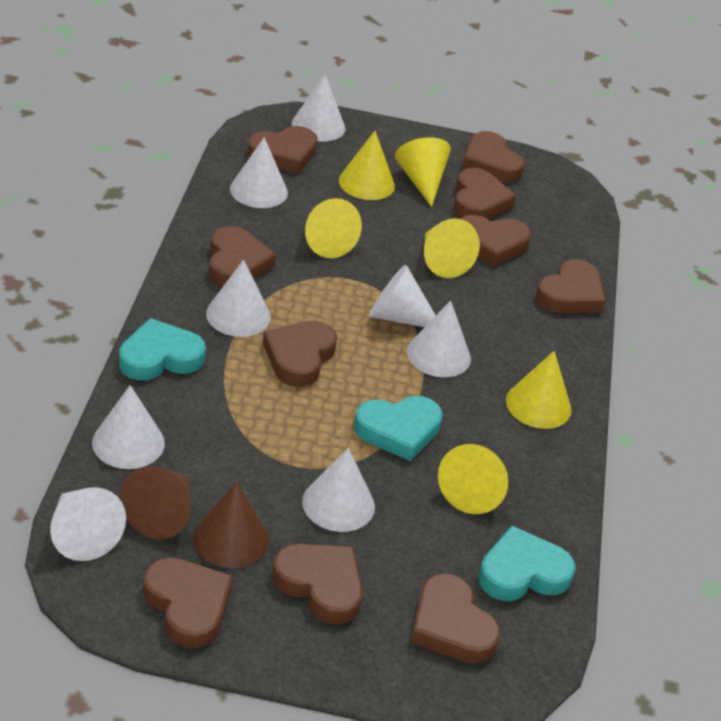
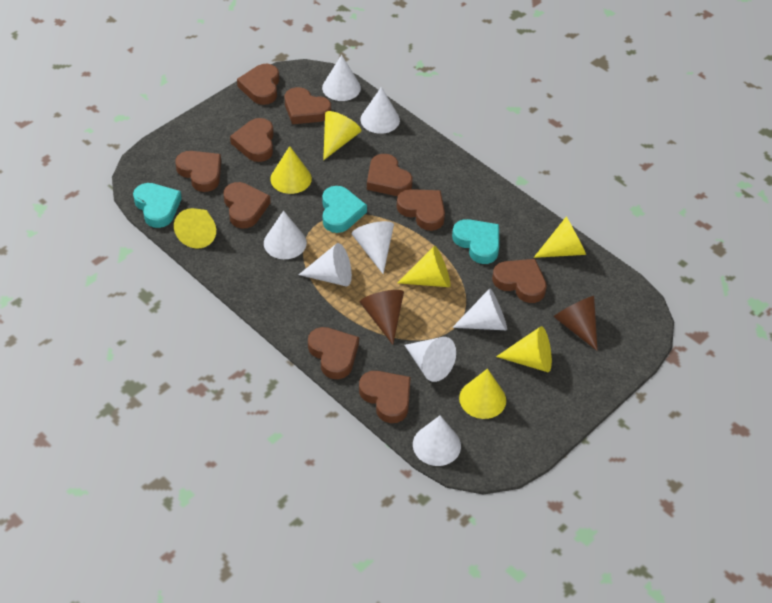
yellow cone: [305,198,362,258] [339,131,395,200] [395,138,451,207] [424,218,480,278] [438,444,508,514] [506,351,571,429] = 6 -> [174,208,216,249] [270,146,312,194] [323,111,361,160] [398,246,451,287] [459,369,506,419] [496,326,552,372] [533,217,586,258] = 7

